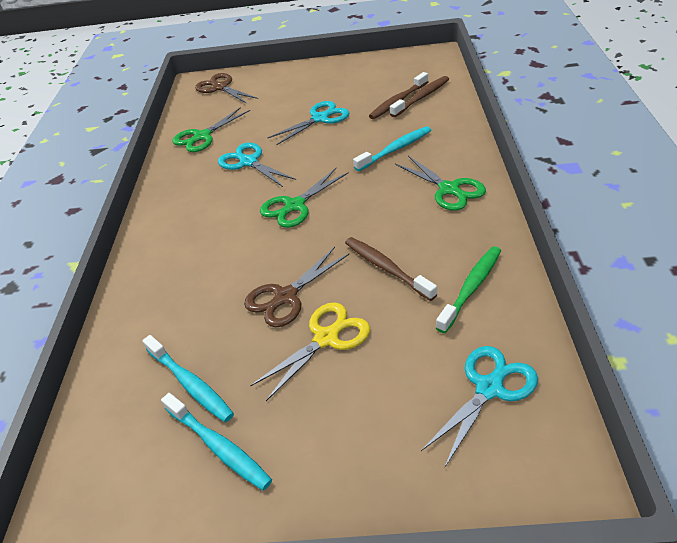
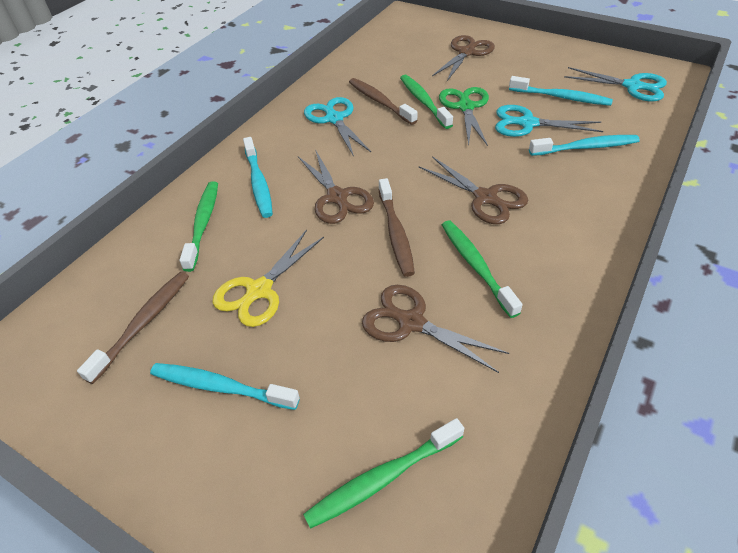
brown scissors: [195,73,258,104] [244,247,349,327] = 2 -> [298,149,374,224] [362,285,509,373] [419,156,528,224] [432,35,495,81] = 4
green scissors: [172,107,250,152] [260,168,349,228] [395,156,486,211] = 3 -> [439,87,489,146] = 1
green toothbrush: [436,246,501,333] = 1 -> [179,181,218,272] [303,418,464,529] [400,75,453,129] [442,220,523,318] = 4
turquoise toothbrush: [142,335,234,422] [161,393,272,490] [353,126,431,171] = 3 -> [150,363,300,410] [243,137,273,218] [509,76,613,106] [529,135,640,156] = 4

